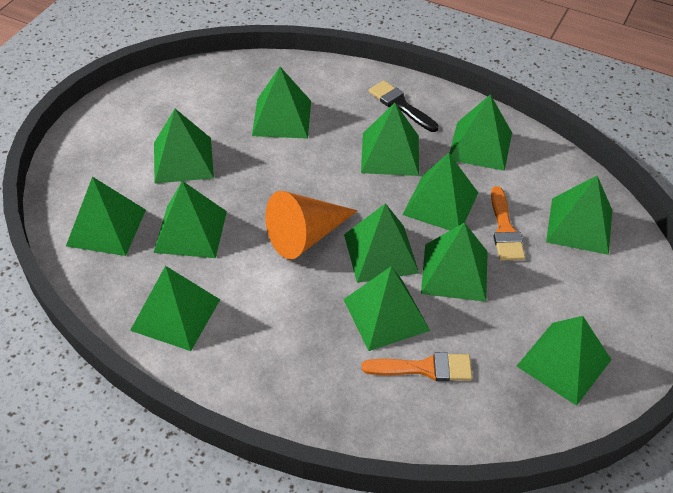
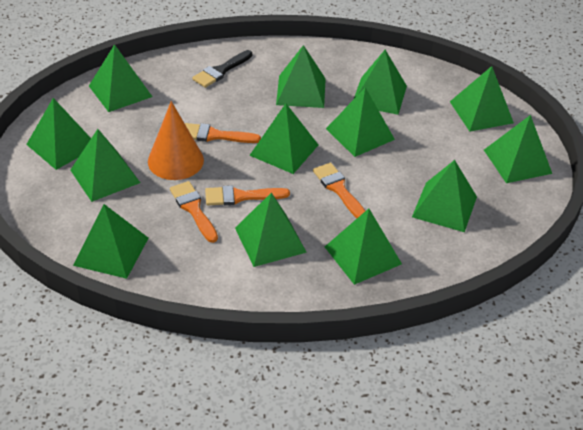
orange brush: [362,352,472,381] [491,186,525,261] = 2 -> [170,181,218,243] [185,123,261,143] [205,185,290,206] [313,163,365,218] = 4

